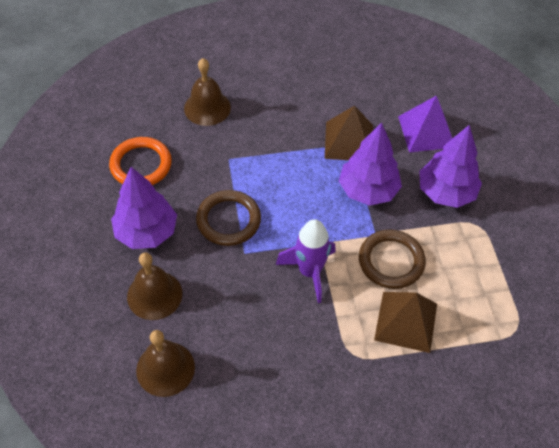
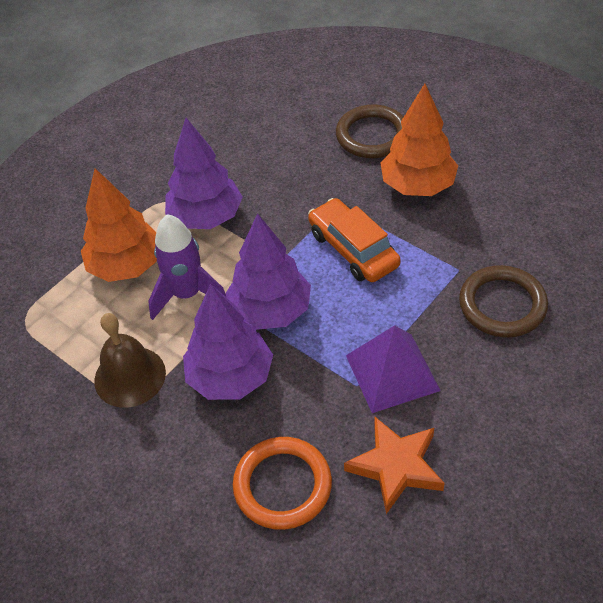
brown bell: [127,252,182,320] [136,330,195,397] [184,58,231,126] = 3 -> [94,313,166,408] = 1
brown pyramid: [325,106,373,160] [374,292,437,353] = 2 -> none = 0
orange car: none = 0 -> [308,198,401,282] = 1
orange star: none = 0 -> [344,417,445,514] = 1
orange tree: none = 0 -> [81,168,157,282] [380,84,458,196] = 2

